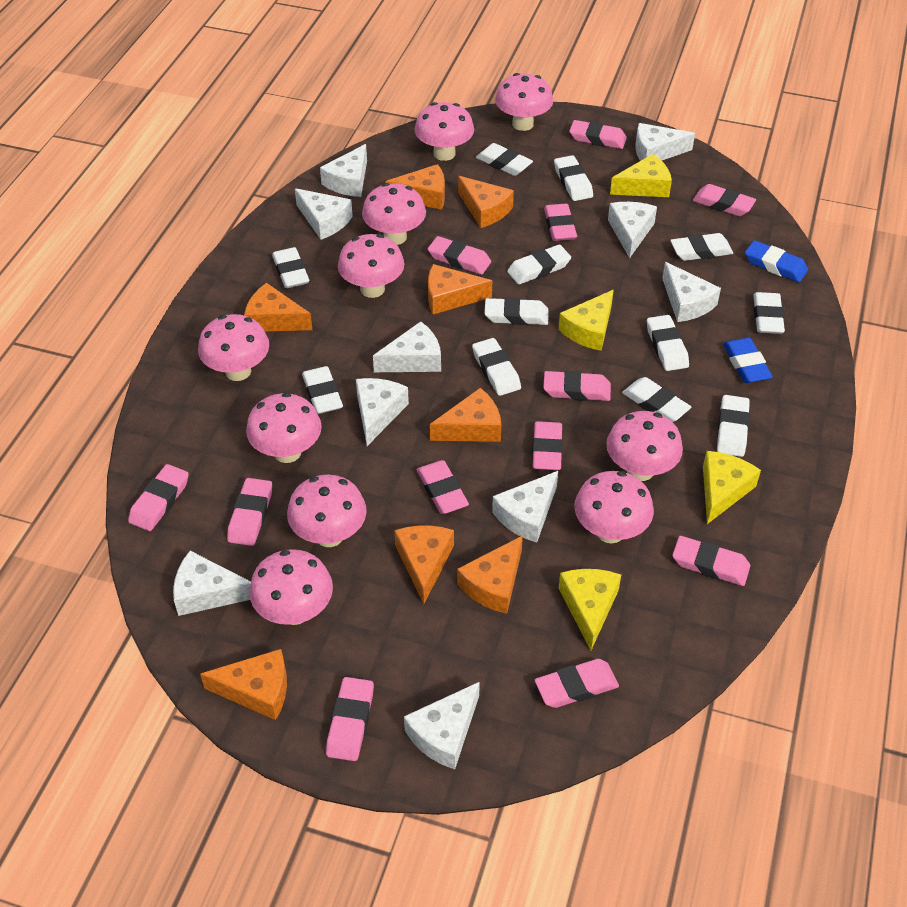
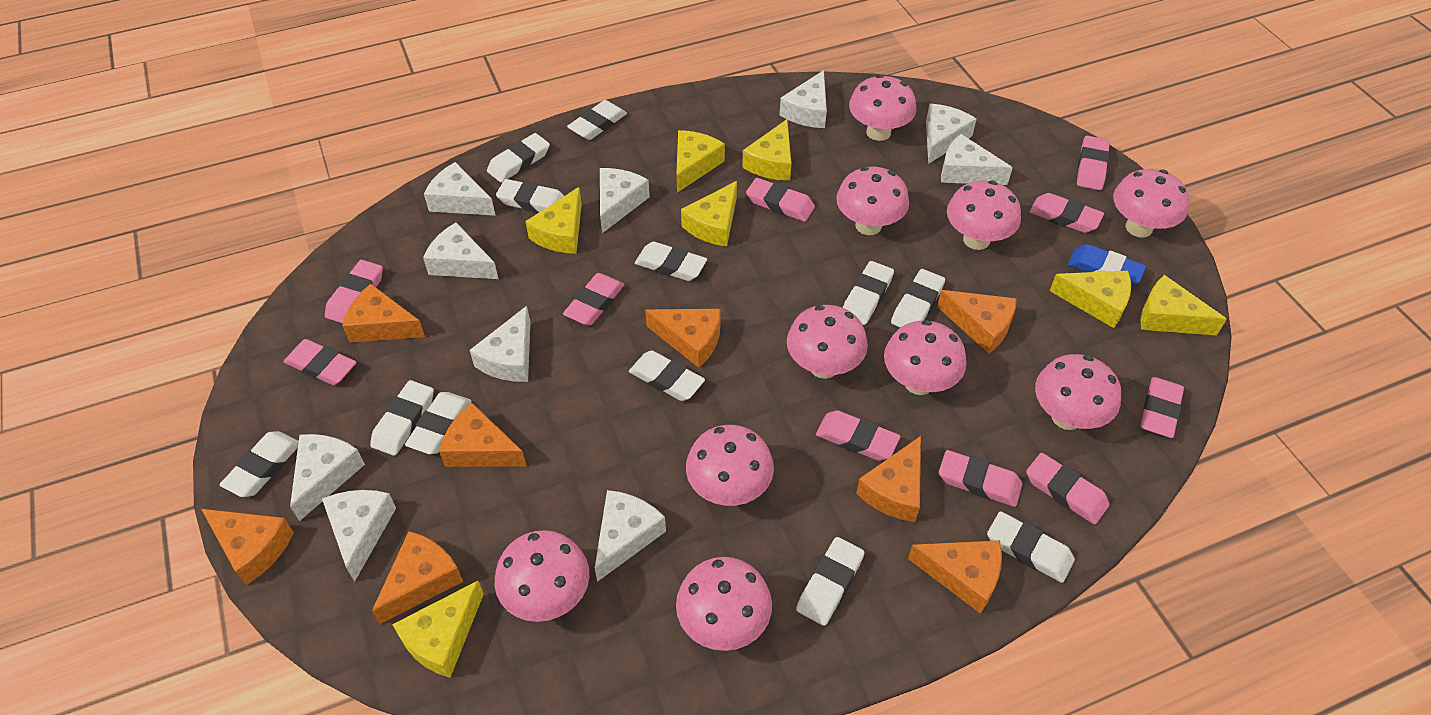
blue eraser: [723,338,773,383] [745,240,808,282] = 2 -> [1068,244,1146,286] = 1
pink eraser: [128,464,189,531] [227,478,272,546] [326,677,374,761] [417,460,469,514] [428,236,491,275] [532,421,563,470] [535,659,619,708] [543,371,611,401] [544,204,577,241] [569,120,627,149] [672,536,750,586] [693,184,756,216] = 12 -> [284,339,356,385] [325,260,383,323] [563,273,625,325] [746,178,815,222] [816,410,900,461] [939,450,1022,507] [1026,453,1110,525] [1029,193,1104,233] [1077,136,1110,190] [1140,377,1184,438] = 10
yellow cheese: [558,290,614,351] [559,569,621,650] [610,154,672,197] [703,451,761,524] = 4 -> [392,581,484,678] [525,187,582,254] [676,130,725,193] [681,181,737,247] [742,119,791,181] [1050,271,1131,328] [1140,275,1227,336] = 7

